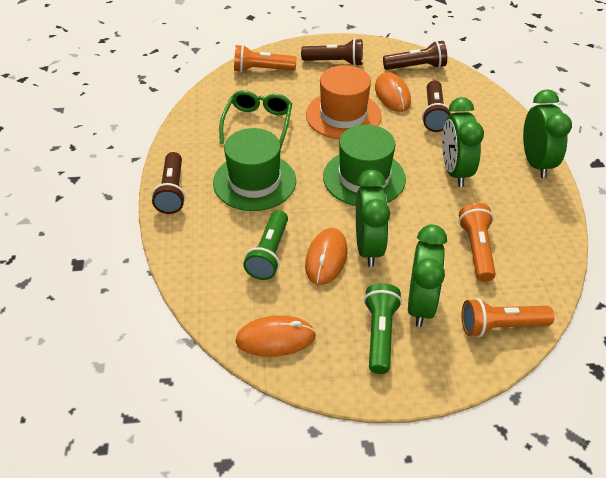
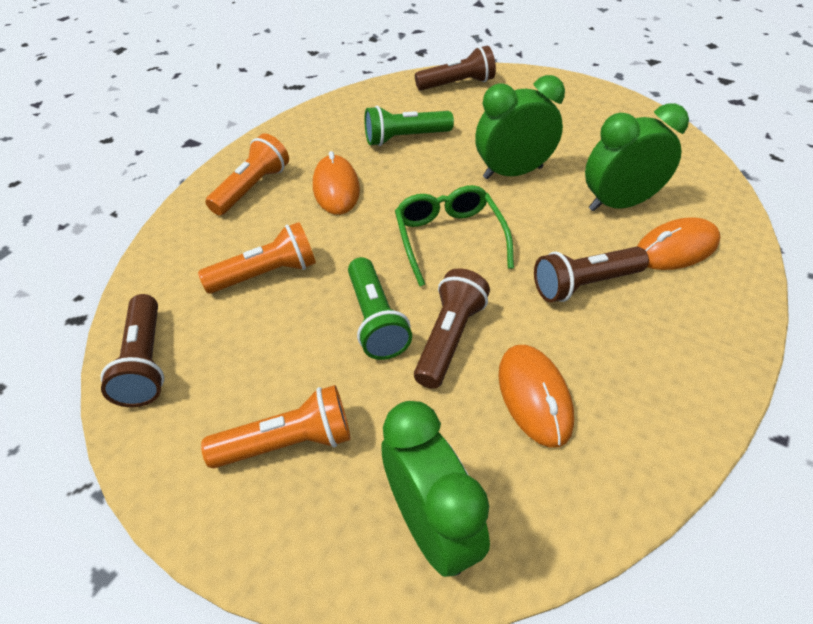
green clock: [356,170,390,267] [408,225,447,327] [442,97,484,187] [523,89,572,178] = 4 -> [381,401,490,577] [475,75,565,179] [585,103,689,211] = 3
green hat: [213,128,296,211] [323,125,406,206] = 2 -> none = 0
orange hat: [306,65,382,139] = 1 -> none = 0

